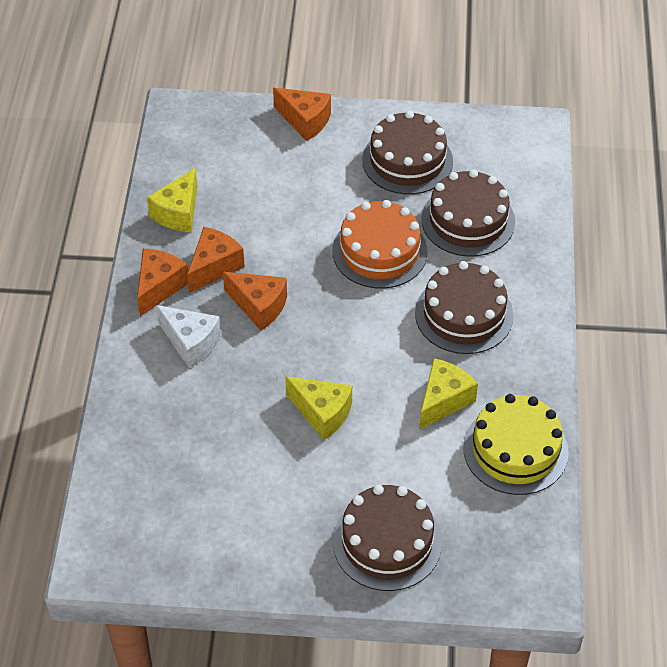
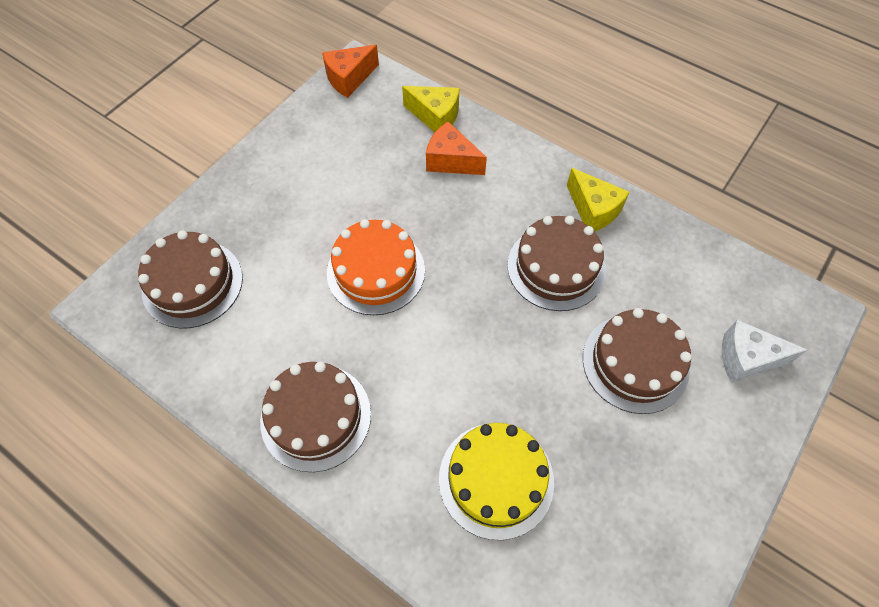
orange cheese: [137,249,188,317] [187,227,245,293] [223,272,287,330] [273,88,331,141] = 4 -> [322,45,379,98] [426,121,487,175] = 2
yellow cheese: [147,168,197,232] [285,377,352,440] [419,358,478,430] = 3 -> [402,86,459,133] [567,168,629,232] = 2

